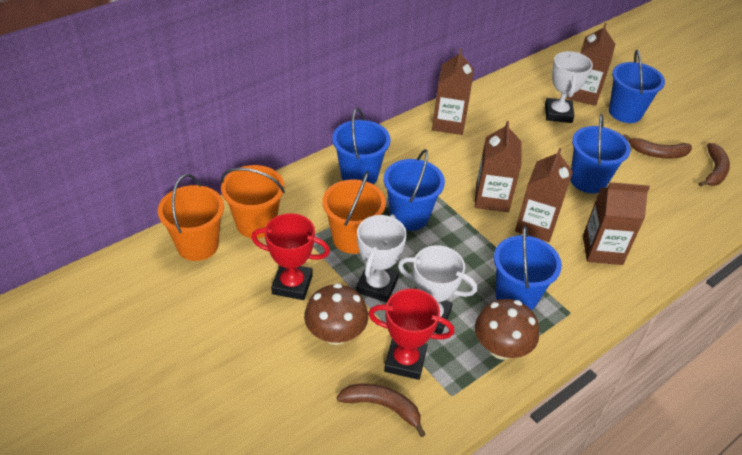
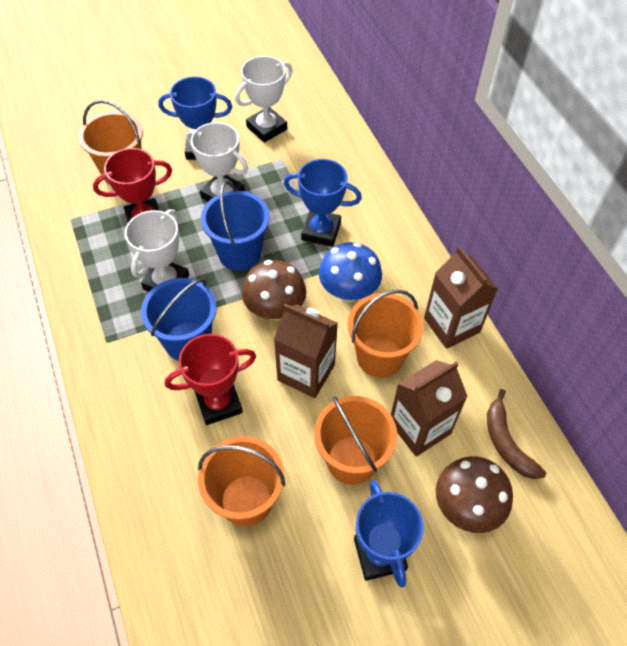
blue bucket: [332,108,390,184] [384,149,445,231] [494,225,562,310] [570,114,631,194] [609,49,665,123] = 5 -> [141,278,217,361] [201,181,270,271] = 2
blue mushroom: none = 0 -> [319,242,382,302] = 1
blue trophy: none = 0 -> [158,76,232,160] [284,159,362,247] [354,480,424,588] = 3
brown banana: [337,384,426,437] [623,134,692,159] [699,143,730,186] = 3 -> [487,389,546,479] = 1
brown carton: [432,49,474,135] [475,121,522,212] [515,148,573,242] [567,23,615,106] [583,182,650,265] = 5 -> [274,303,338,398] [391,360,468,457] [424,246,498,349] = 3
orange bucket: [158,174,224,261] [221,165,285,238] [323,171,386,254] = 3 -> [79,100,143,185] [198,436,285,527] [314,396,397,485] [348,290,424,378] = 4

